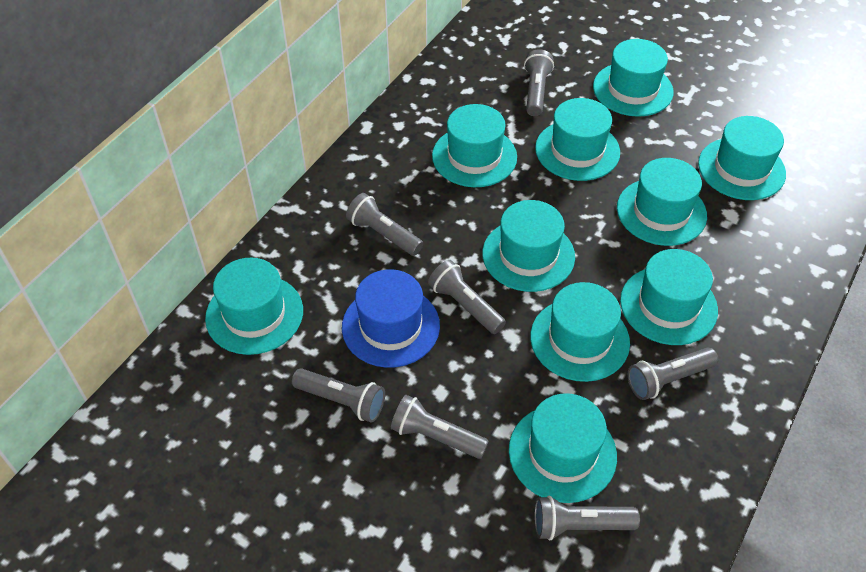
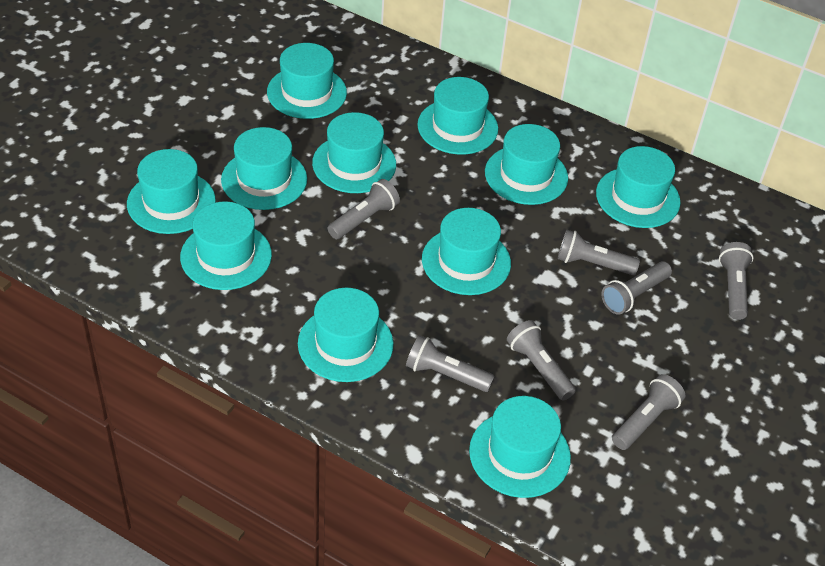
blue hat: [342,269,440,368] = 1 -> none = 0
turquoise hat: [205,258,303,355] [432,104,517,187] [482,200,575,292] [509,393,617,503] [530,282,630,382] [535,98,620,181] [593,39,674,117] [617,158,707,246] [620,249,718,345] [698,116,786,200] = 10 -> [127,149,216,234] [180,201,272,290] [221,127,307,210] [267,43,347,119] [298,288,394,382] [312,112,396,193] [417,77,498,155] [422,208,511,295] [469,396,571,498] [485,124,568,205] [596,146,681,228] = 11

